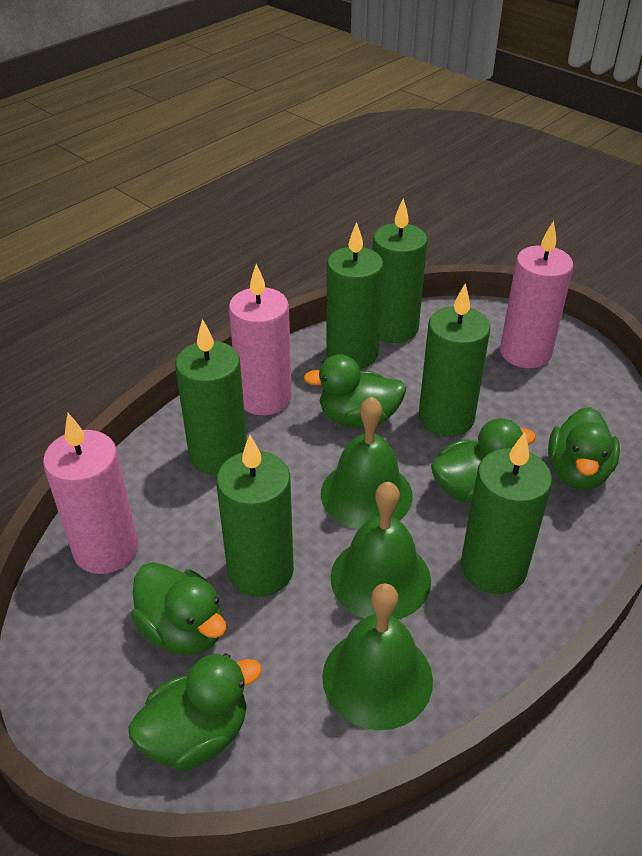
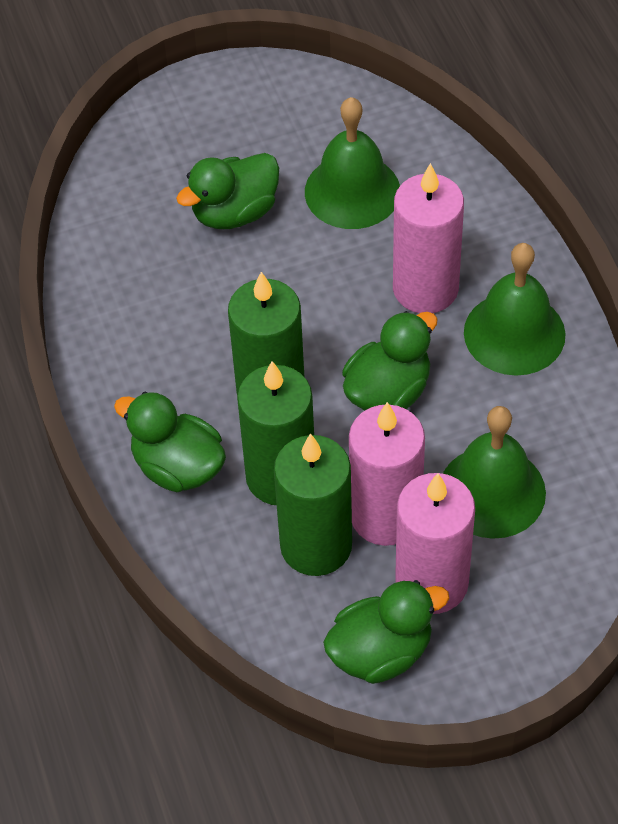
green candle: [175,319,247,475] [216,435,294,597] [326,222,383,369] [372,198,428,343] [419,284,490,437] [461,432,552,594] = 6 -> [228,272,304,395] [237,361,314,505] [274,433,352,576] = 3
green duck: [129,653,262,771] [131,562,226,655] [303,354,406,428] [431,418,536,503] [548,407,620,490] = 5 -> [114,392,226,492] [176,153,279,229] [323,580,449,684] [342,311,437,410] = 4

